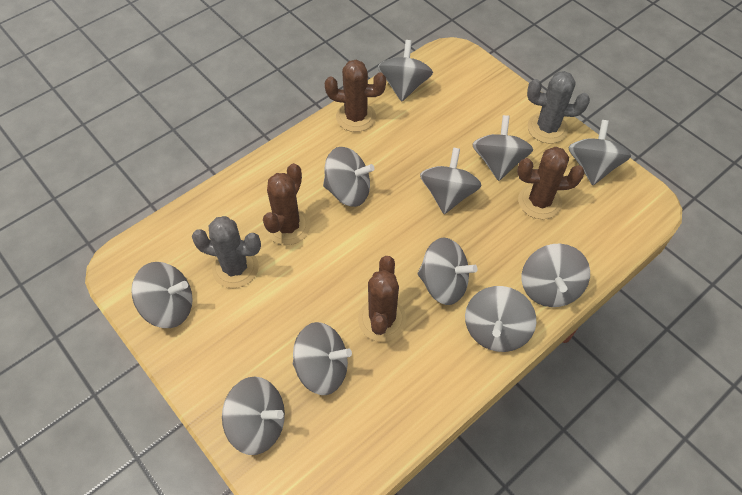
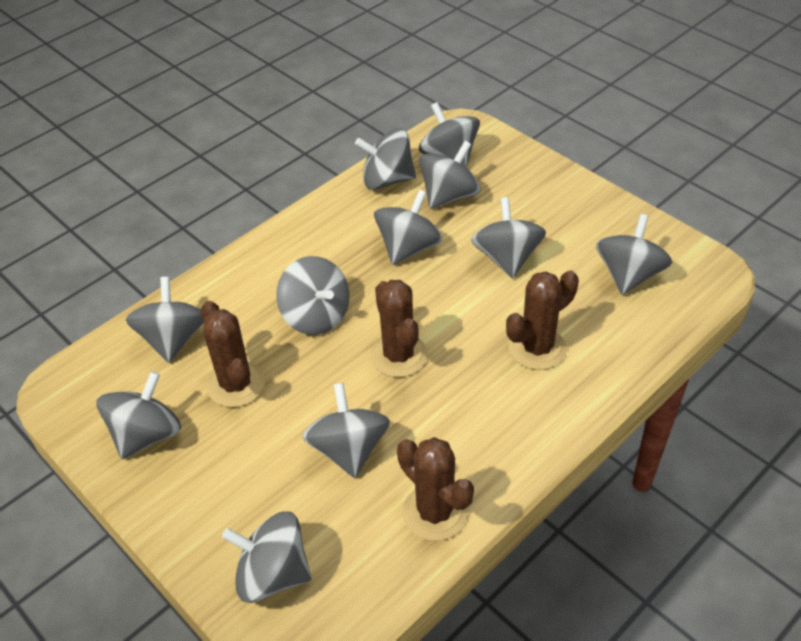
grey cactus: [192,216,261,288] [527,71,590,143] = 2 -> none = 0

